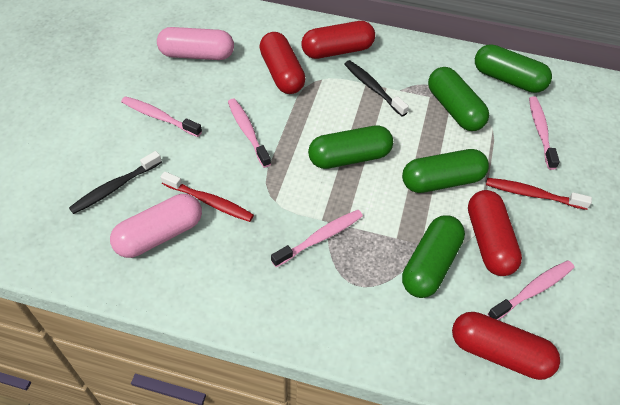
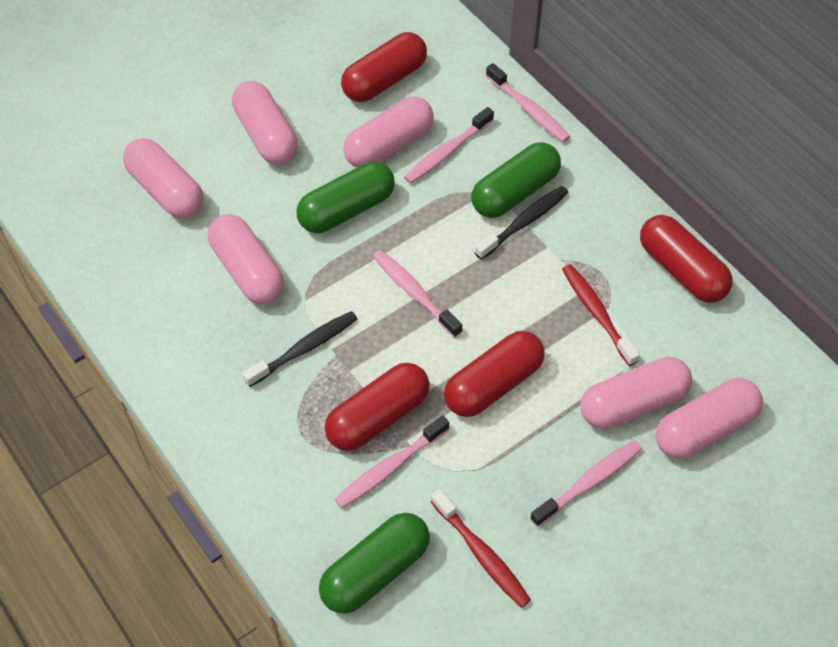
green capsule: [308,126,393,169] [402,149,489,193] [402,215,465,298] [428,67,489,131] [475,44,552,93] = 5 -> [296,162,395,233] [319,513,430,614] [471,142,561,218] = 3
pink capsule: [110,194,202,258] [157,27,234,60] = 2 -> [123,138,204,219] [208,214,284,305] [232,81,298,165] [343,97,434,168] [581,357,692,429] [655,378,763,459] = 6

